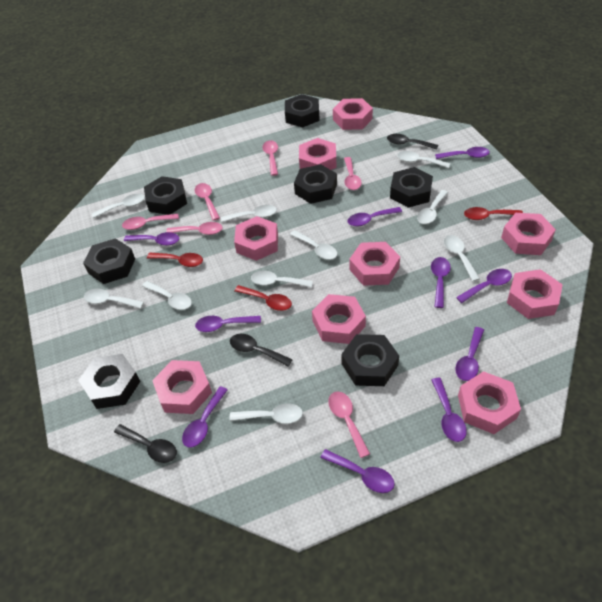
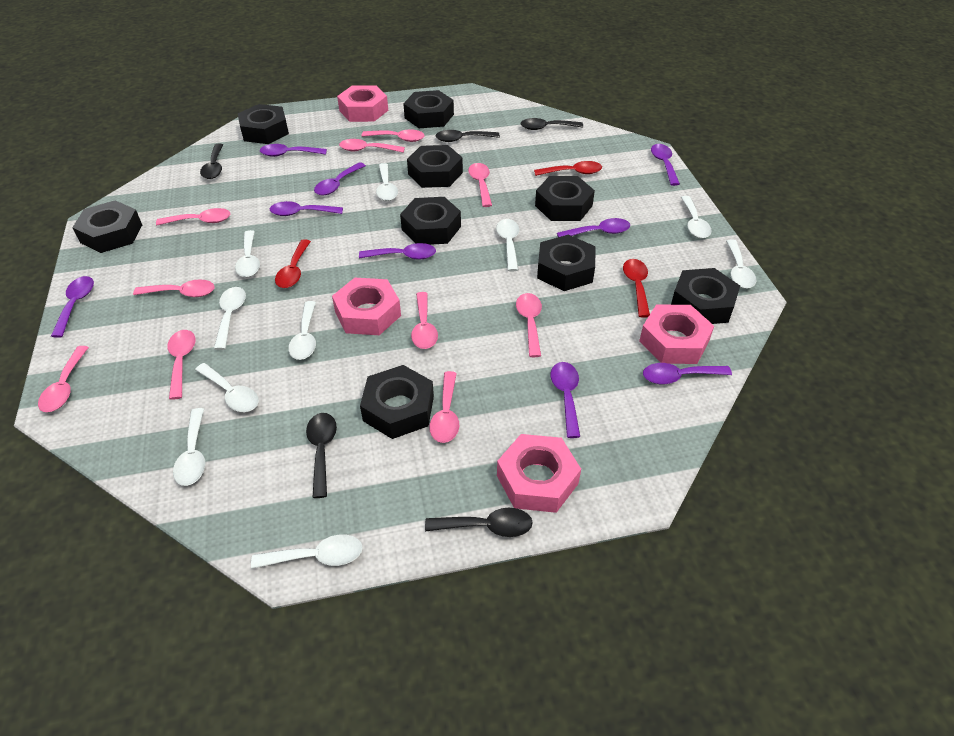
black nut: [78,354,140,409] [83,238,135,284] [144,176,187,215] [285,94,320,128] [294,164,337,204] [341,334,399,386] [390,167,433,208] = 7 -> [72,200,142,253] [238,104,289,144] [360,365,434,439] [400,197,461,245] [403,90,454,128] [407,145,463,188] [535,176,595,221] [537,235,596,291] [671,268,740,324] = 9
black spoon: [114,424,177,463] [230,334,293,367] [387,134,438,150] = 3 -> [200,143,223,179] [306,413,337,498] [425,508,533,537] [436,130,500,142] [521,118,583,130] = 5
pink nut: [152,360,212,414] [234,216,278,261] [299,138,336,170] [312,294,366,344] [333,98,373,130] [349,242,400,286] [458,371,521,434] [501,213,556,255] [507,269,563,319] = 9 -> [332,278,401,335] [337,85,388,122] [497,434,581,513] [639,305,714,364] = 4
pink spoon: [122,214,179,230] [166,222,223,235] [195,183,220,221] [262,140,278,176] [328,391,370,458] [344,157,362,190] = 6 -> [38,346,89,412] [133,279,215,297] [156,208,230,225] [167,330,195,400] [339,139,405,153] [362,129,425,142] [411,292,438,349] [429,371,459,443] [468,163,492,207] [516,293,542,357] = 10
purple spoon: [124,232,179,246] [182,386,228,448] [195,316,261,332] [320,449,395,493] [348,207,402,227] [431,257,451,308] [431,378,467,442] [435,147,490,159] [455,327,484,381] [456,269,512,303] = 10 -> [51,276,94,338] [260,144,327,157] [270,201,343,216] [314,162,366,195] [359,243,436,260] [551,362,580,438] [557,218,630,237] [643,363,732,384] [651,144,680,186] = 9

